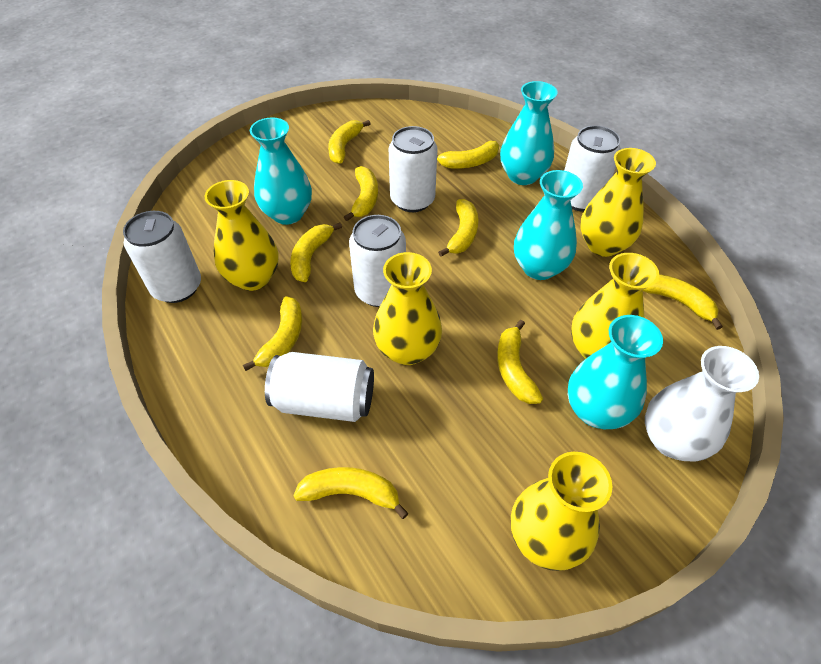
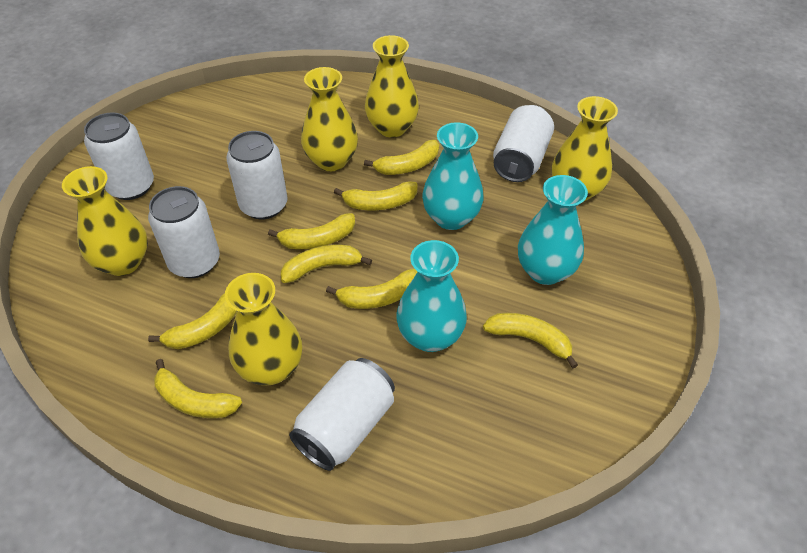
turquoise vase: [250,117,312,225] [500,81,558,185] [514,170,583,280] [568,315,663,429] = 4 -> [396,240,467,352] [422,122,483,230] [518,175,588,285] = 3
white vase: [645,346,759,462] = 1 -> none = 0
yellow banana: [243,296,302,371] [290,223,342,282] [293,467,409,519] [328,120,370,164] [344,166,378,221] [437,141,499,169] [438,199,478,257] [497,320,543,404] [643,274,723,330] = 9 -> [148,293,237,349] [154,359,242,418] [268,213,355,249] [281,245,372,283] [326,269,418,309] [334,181,418,210] [364,140,439,175] [483,313,578,368] = 8

